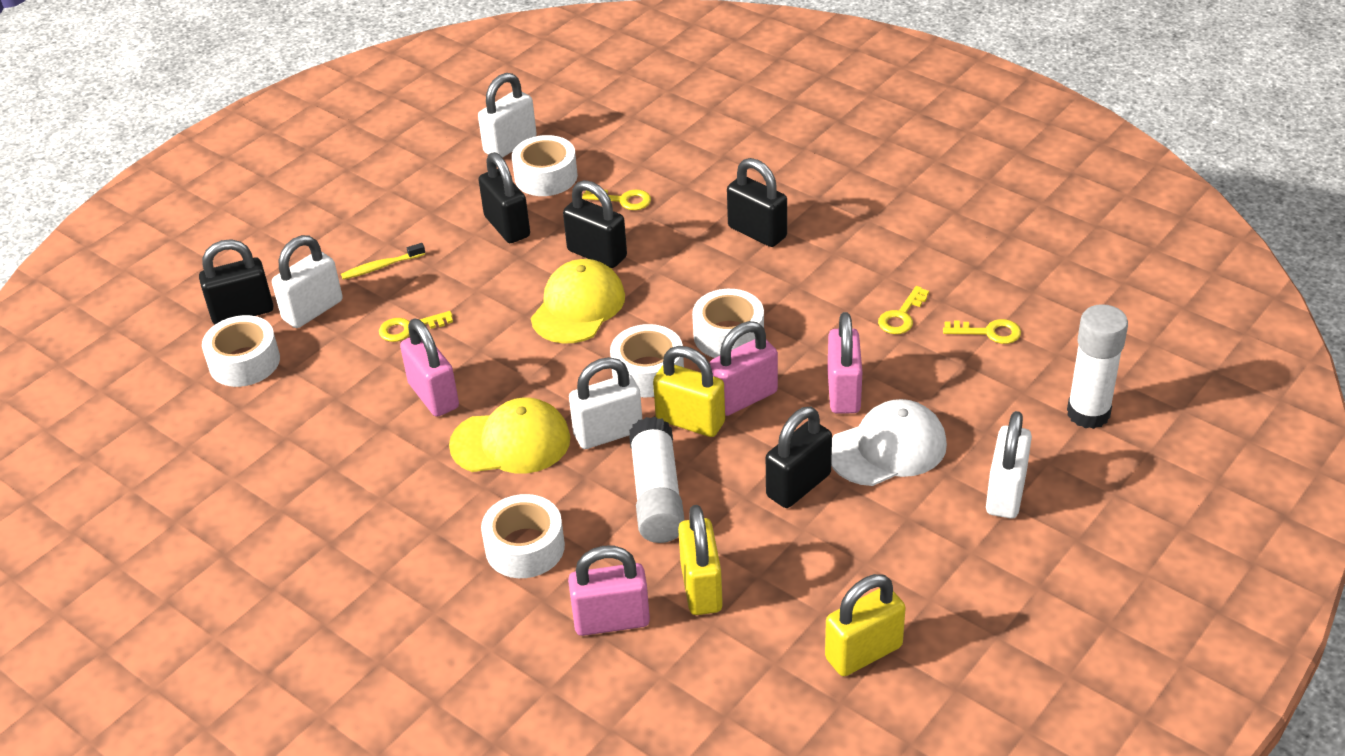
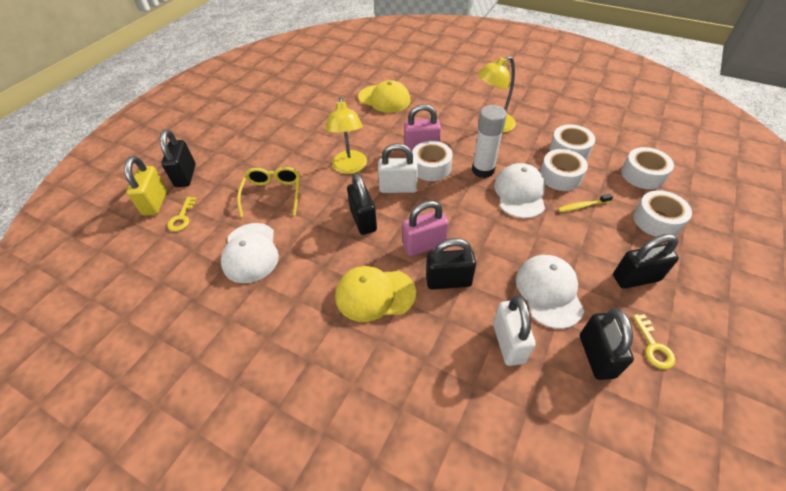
pink padlock: [400,319,459,417] [568,546,650,636] [709,321,778,416] [828,312,862,414] = 4 -> [403,200,449,256] [404,104,441,150] = 2
white cap: [831,399,947,486] = 1 -> [221,223,279,283] [494,163,545,218] [516,255,584,329] = 3
white glue stick: [629,417,685,543] [1067,304,1128,429] = 2 -> [472,105,507,178] = 1
white padlock: [272,235,343,328] [478,73,537,158] [569,357,642,449] [986,411,1032,519] = 4 -> [378,143,418,193] [493,295,536,366] = 2
yellow glasses: none = 0 -> [237,167,300,217] = 1
yellow key: [379,311,453,342] [582,189,651,210] [878,286,929,334] [943,319,1021,344] = 4 -> [167,197,196,231] [633,314,676,369] = 2
yellow lamp: none = 0 -> [325,97,367,174] [477,56,516,133] = 2
yellow padlock: [653,346,725,437] [678,505,723,615] [825,574,906,676] = 3 -> [124,156,168,216] = 1

